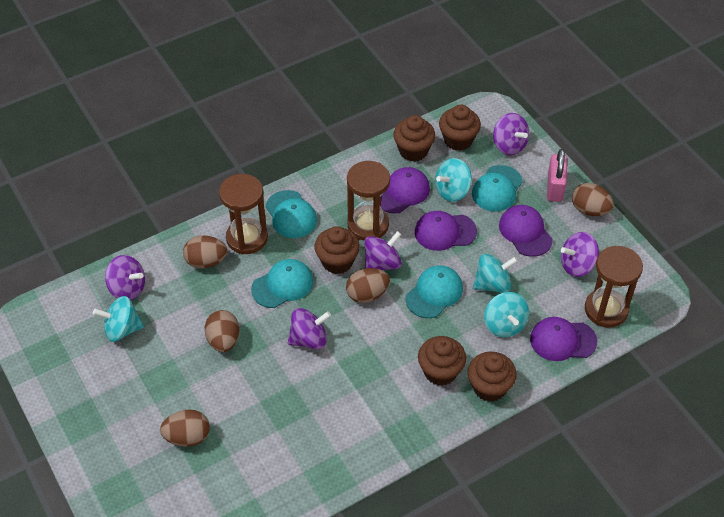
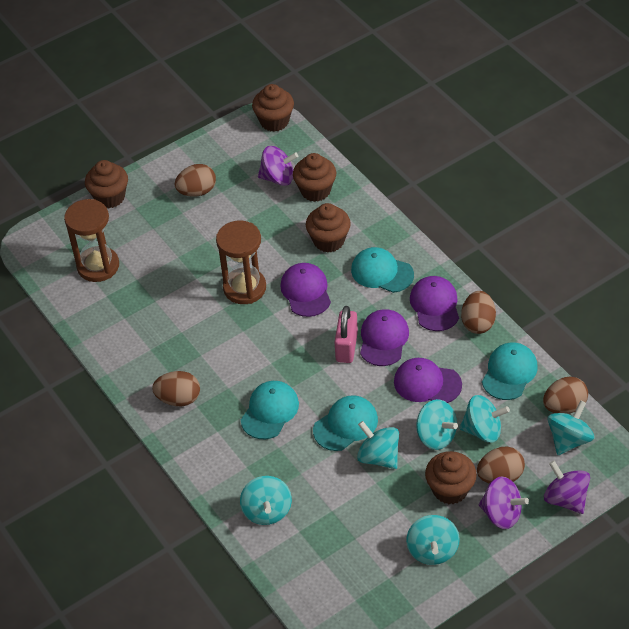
brown hourglass: [219,174,268,254] [347,161,390,241] [585,246,643,328] = 3 -> [64,199,119,282] [216,221,266,304] = 2
purple spinning top: [105,255,145,300] [288,308,331,349] [364,231,402,270] [493,113,529,155] [561,232,599,277] = 5 -> [258,146,298,186] [479,477,529,529] [544,460,590,514] = 3
turquoise spinning top: [93,296,144,342] [435,158,472,202] [473,254,518,293] [484,292,529,337] = 4 -> [240,476,292,525] [357,421,399,469] [406,515,460,565] [416,399,458,450] [459,395,510,443] [548,400,594,455] = 6

